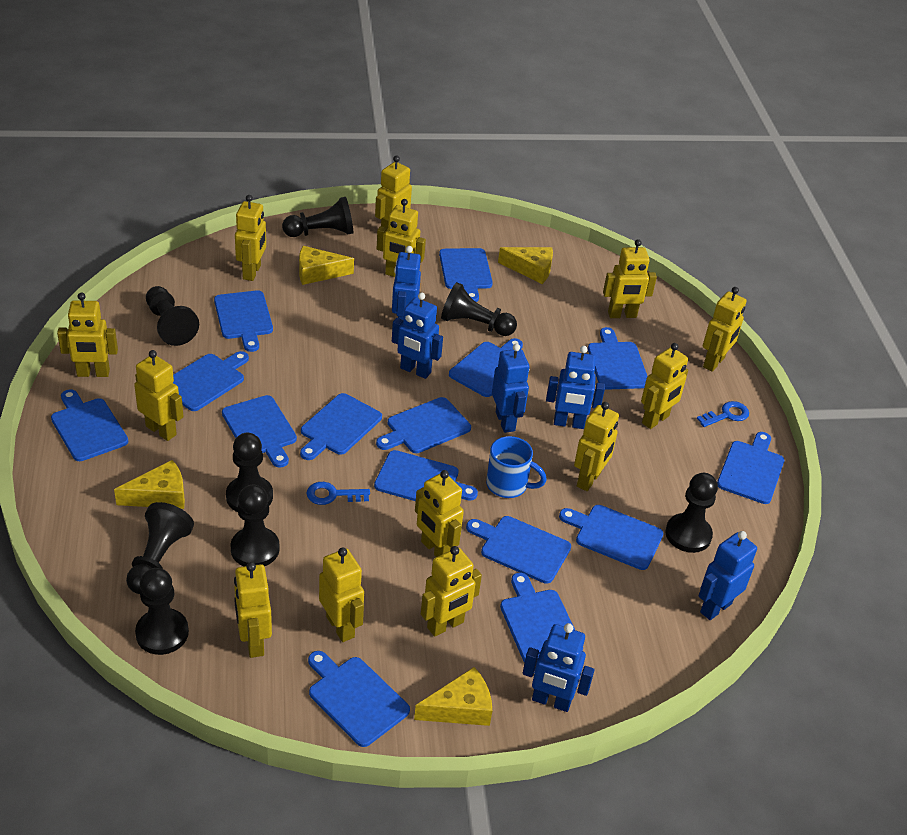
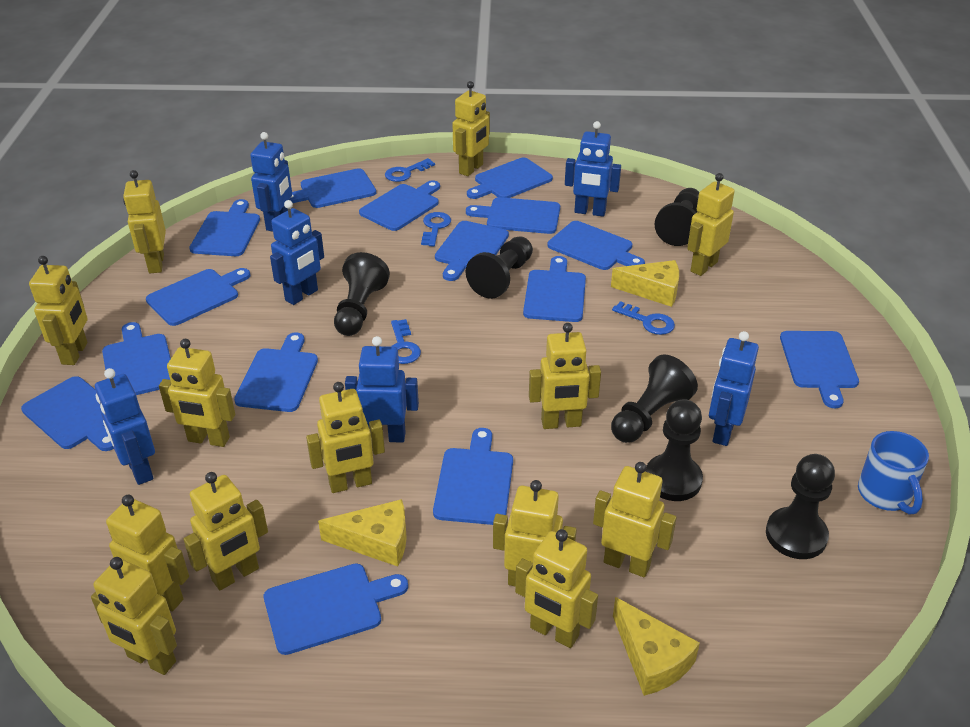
black pawn: [126,502,194,594] [135,568,189,655] [146,286,199,346] [226,433,273,512] [230,485,280,566] [282,197,353,237] [441,282,517,336] [665,473,718,553] = 8 -> [334,252,390,336] [465,236,533,299] [611,354,698,443] [645,399,703,501] [655,188,699,246] [766,454,835,559] = 6
blue key: [306,482,370,505] [697,401,749,427] = 2 -> [385,158,435,182] [391,319,421,364] [421,212,451,246] [612,301,675,335] = 4
yellow cheese: [114,460,185,509] [299,246,354,285] [414,667,492,726] [498,247,553,284] = 4 -> [318,499,407,566] [611,260,679,307] [613,597,700,696] = 3

